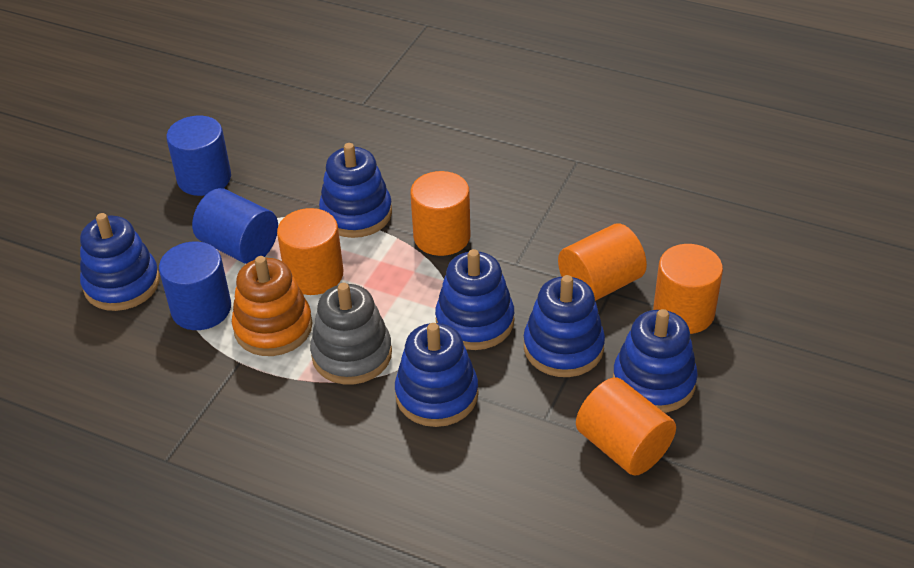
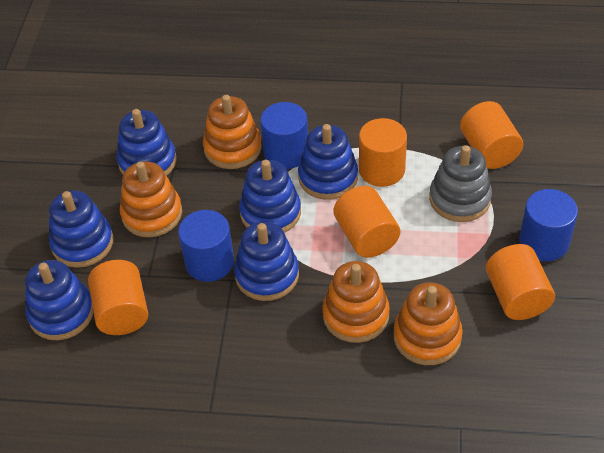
orange stacking toy: [232,256,313,356] = 1 -> [120,161,182,237] [203,95,262,169] [322,261,390,343] [393,282,463,365] = 4

